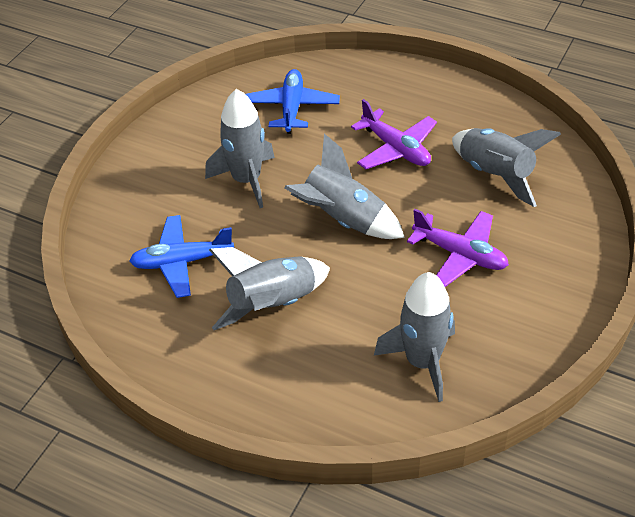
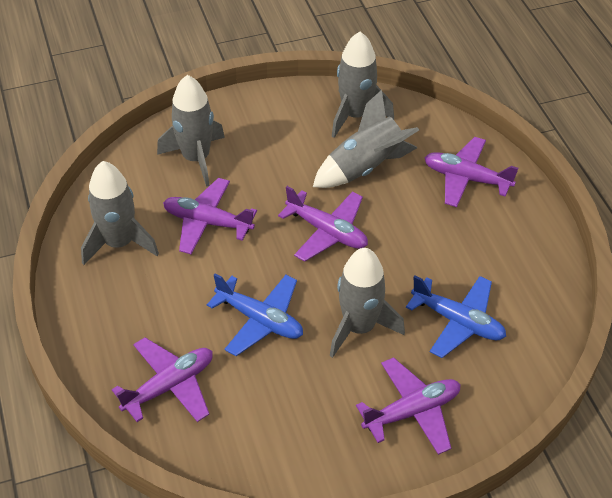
purple plane: [351,99,437,169] [407,209,509,287] = 2 -> [112,337,213,422] [163,178,257,254] [278,186,368,262] [356,357,461,455] [424,137,519,207] = 5

